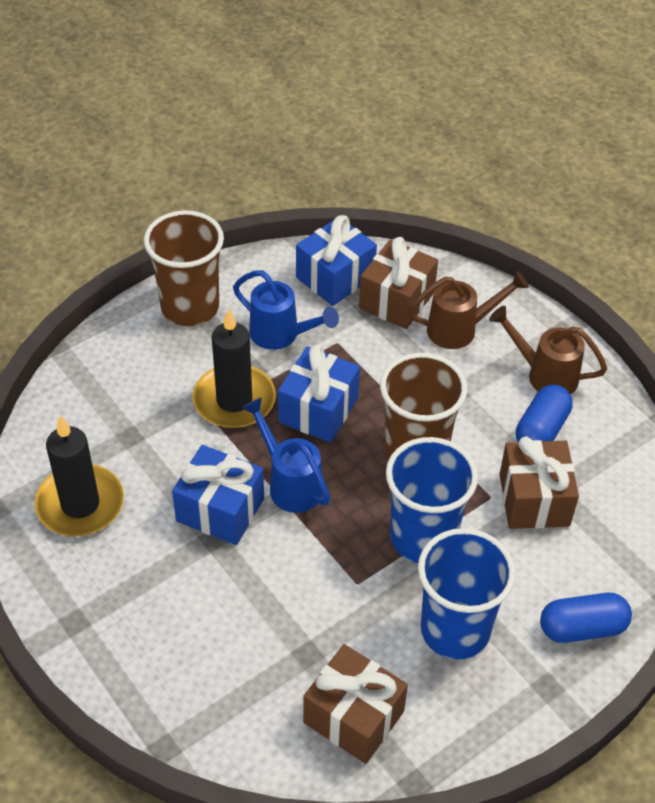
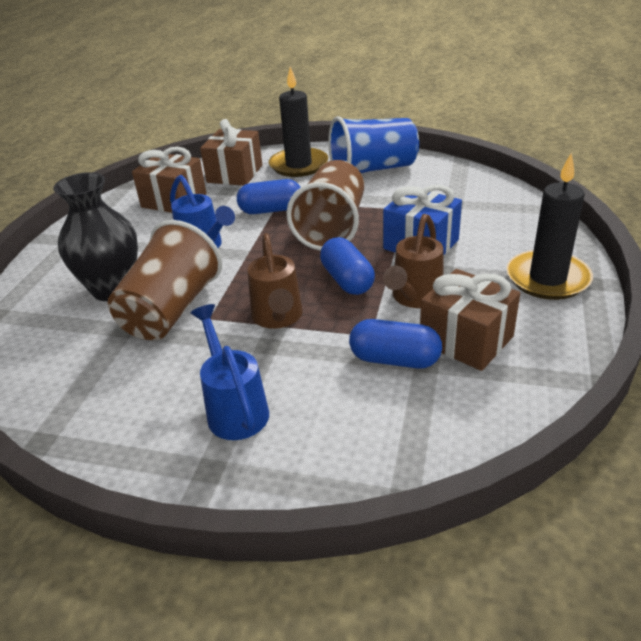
black vase: none = 0 -> [53,172,138,301] = 1
blue capsule: [516,384,573,442] [540,593,632,643] = 2 -> [237,179,301,214] [320,237,375,295] [349,319,442,369] = 3
blue cup: [386,437,478,563] [418,528,515,659] = 2 -> [328,116,419,173] = 1
blue gift: [172,445,264,545] [278,344,360,443] [296,215,377,306] = 3 -> [383,185,462,256] = 1

